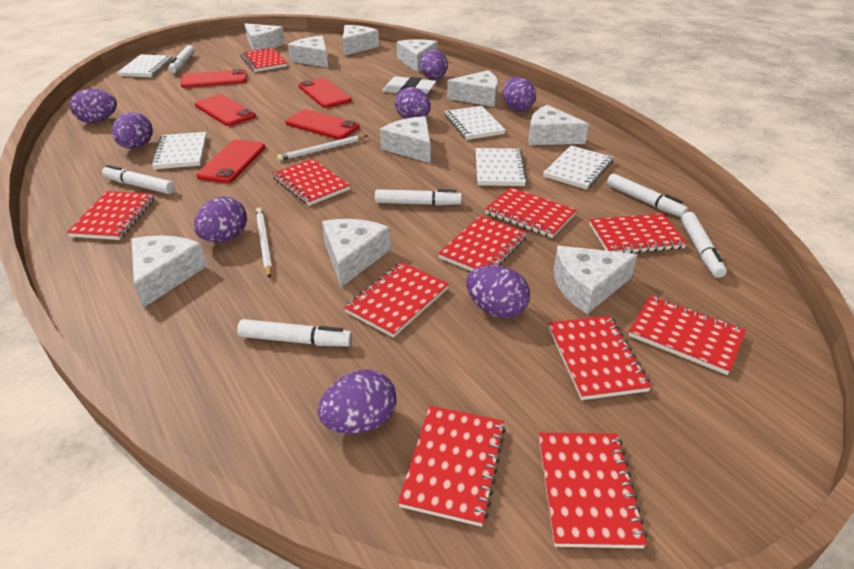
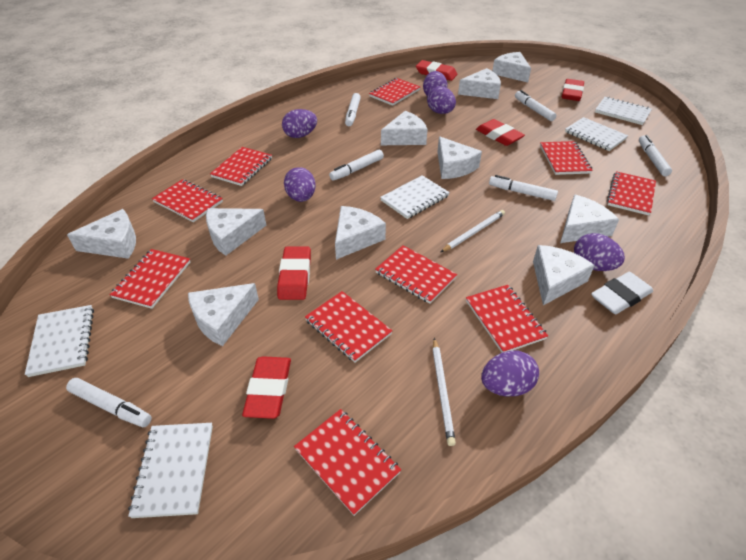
purple egg: [70,89,117,123] [112,112,153,149] [194,196,247,243] [318,370,397,434] [395,87,431,119] [420,49,448,80] [466,265,530,318] [503,77,536,112] = 8 -> [282,109,317,138] [284,167,316,202] [423,71,448,96] [427,86,456,114] [481,350,539,397] [574,233,625,271] = 6
red eraser: none = 0 -> [242,356,291,419] [277,246,311,300] [416,60,457,81] [476,119,525,146] [562,79,584,101] = 5
red notebook: [67,191,155,240] [240,48,287,72] [272,159,350,206] [344,262,449,338] [398,406,506,527] [438,215,527,271] [485,187,577,238] [539,432,647,548] [548,316,652,400] [589,213,687,253] [628,295,746,375] = 11 -> [109,249,190,309] [152,179,223,222] [210,147,272,186] [294,409,401,516] [305,291,392,363] [369,78,420,106] [375,245,457,304] [466,285,548,353] [540,141,593,175] [607,171,656,216] = 10
red phone: [181,69,247,88] [195,94,256,126] [196,139,265,183] [285,109,360,140] [298,78,352,108] = 5 -> none = 0

